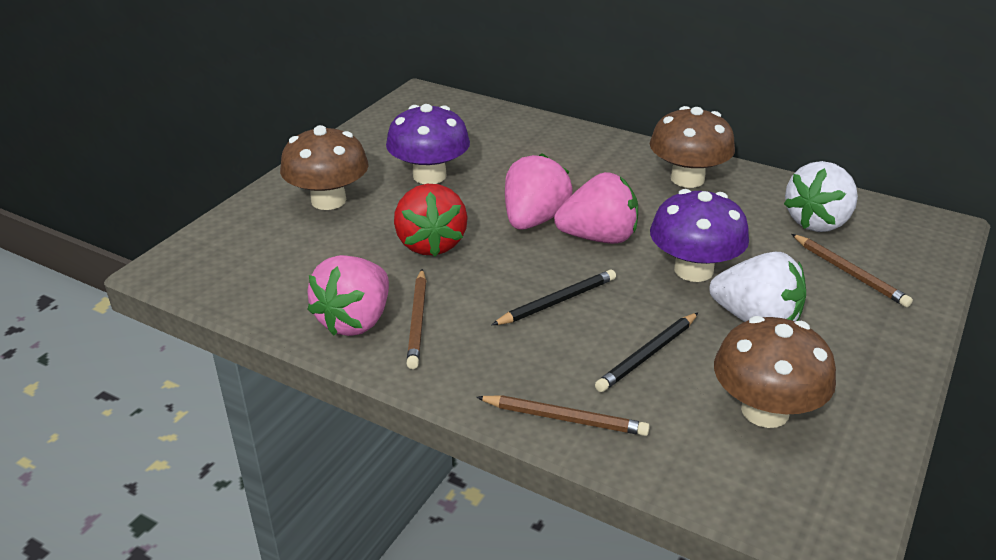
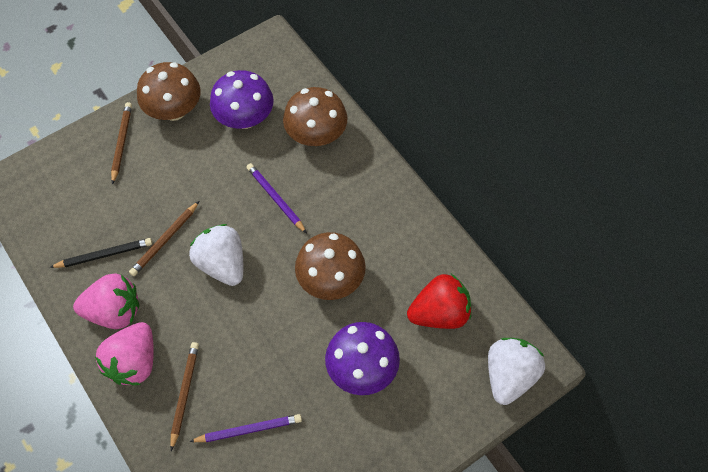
black pencil: [492,269,616,325] [595,313,698,392] = 2 -> [49,238,152,268] = 1
pink strawberry: [307,255,389,336] [505,153,573,230] [554,172,638,244] = 3 -> [73,273,139,329] [95,322,154,385] = 2
purple pencil: none = 0 -> [189,414,302,442] [247,163,307,234] = 2

